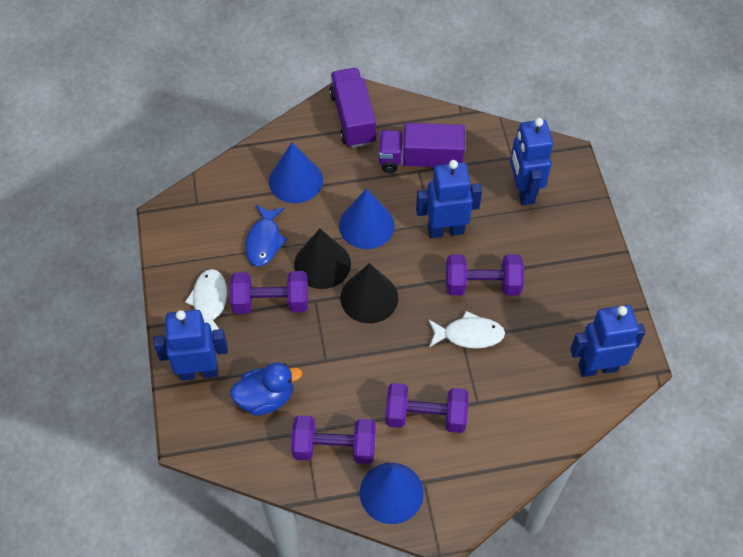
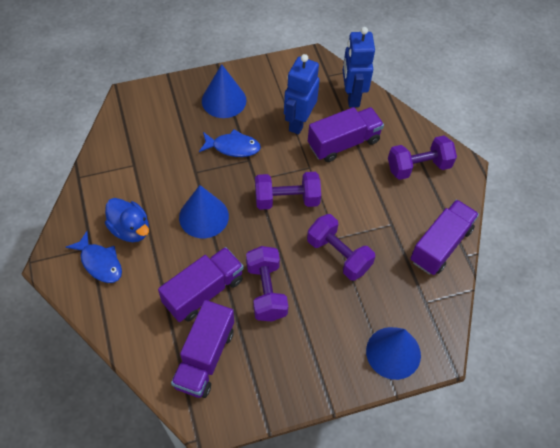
black cone: [294,229,351,289] [340,263,398,323] = 2 -> none = 0
blue fish: [245,205,288,267] = 1 -> [66,231,122,283] [199,129,261,157] = 2
blue robot: [154,310,228,381] [416,160,482,238] [510,118,553,205] [570,305,645,377] = 4 -> [284,54,320,134] [343,27,375,107] = 2
purple truck: [329,68,377,148] [379,123,465,173] = 2 -> [158,247,244,322] [171,300,234,398] [308,107,384,162] [410,199,479,275] = 4
white fish: [185,269,227,332] [428,311,505,349] = 2 -> none = 0

